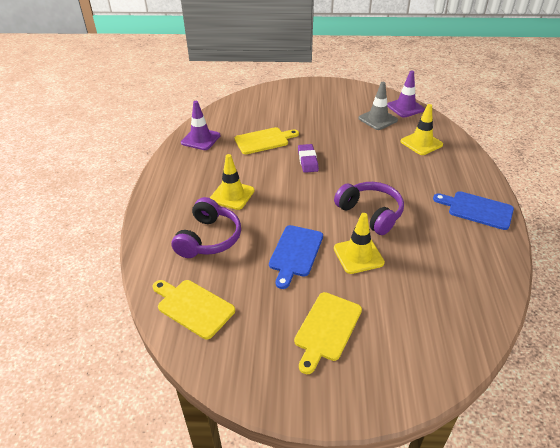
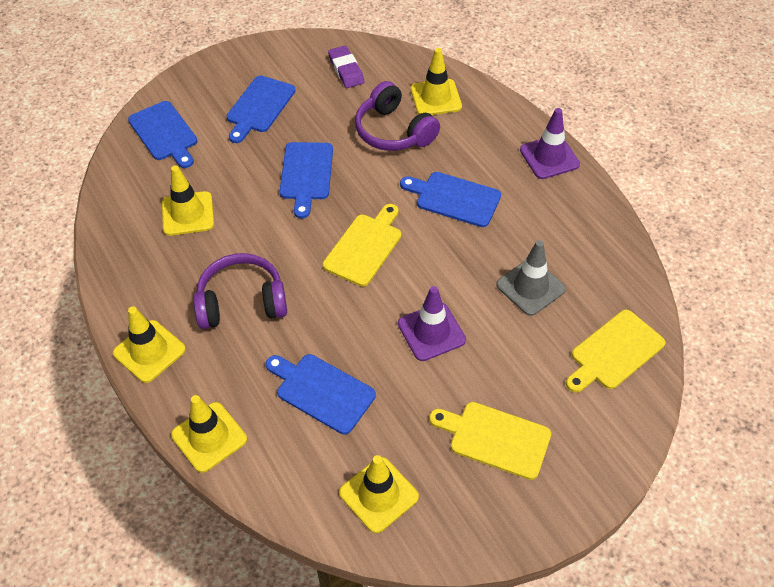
blue cutting board: [269,225,323,289] [433,191,514,230] = 2 -> [128,101,197,168] [227,76,296,143] [266,354,376,434] [280,142,333,219] [400,172,501,227] = 5
yellow traffic cone: [210,154,255,210] [334,213,385,274] [400,104,443,155] = 3 -> [113,306,186,383] [162,165,214,236] [171,395,247,473] [339,455,419,533] [411,48,462,115] = 5

